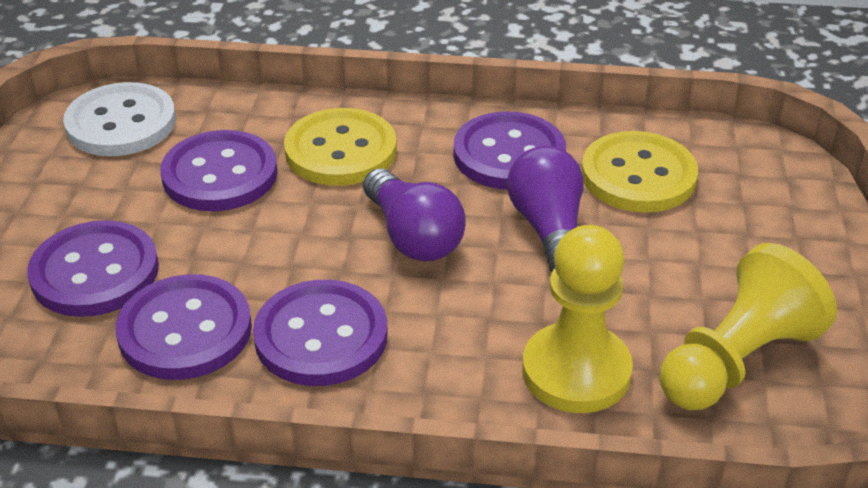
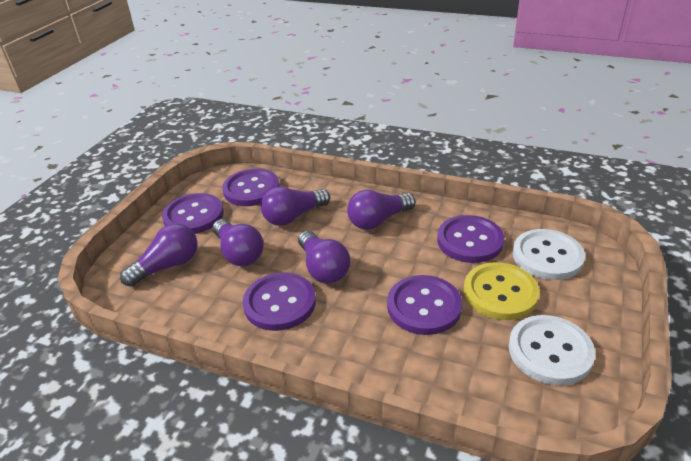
purple light bulb: [363,168,466,261] [507,146,584,272] = 2 -> [120,224,198,287] [213,219,264,266] [261,186,330,226] [298,231,350,284] [347,190,416,230] = 5
white button: [63,82,176,156] = 1 -> [509,315,595,385] [513,229,585,280] = 2
yellow button: [284,108,397,186] [581,131,698,212] = 2 -> [464,262,540,320] = 1
yellow pawn: [522,225,633,413] [660,243,837,410] = 2 -> none = 0

